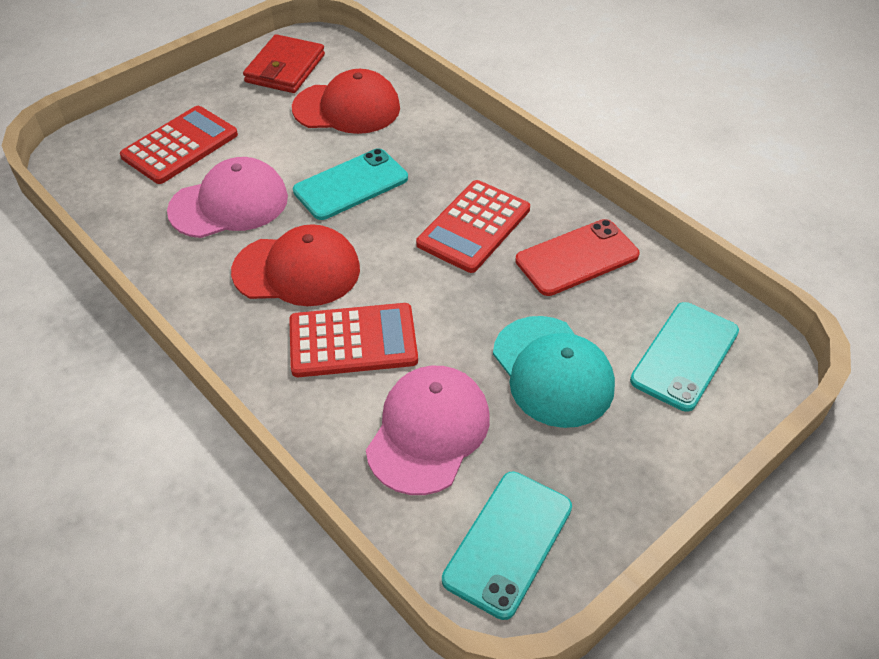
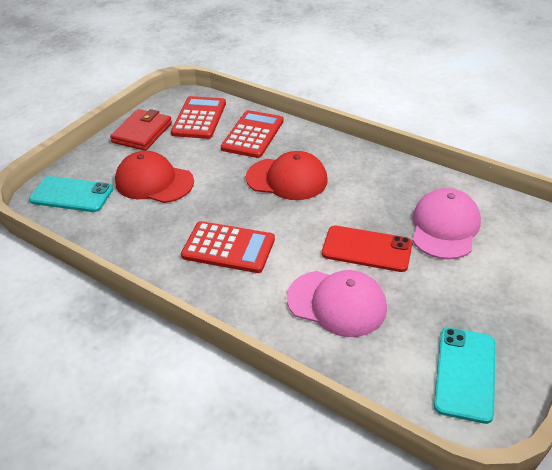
turquoise cap: [493,316,615,428] = 1 -> none = 0
turquoise phone: [293,148,408,220] [442,472,572,620] [630,302,739,412] = 3 -> [29,176,113,212] [434,328,495,424] = 2

